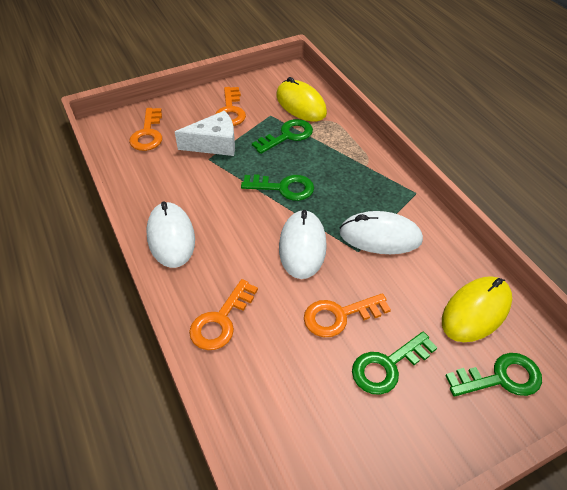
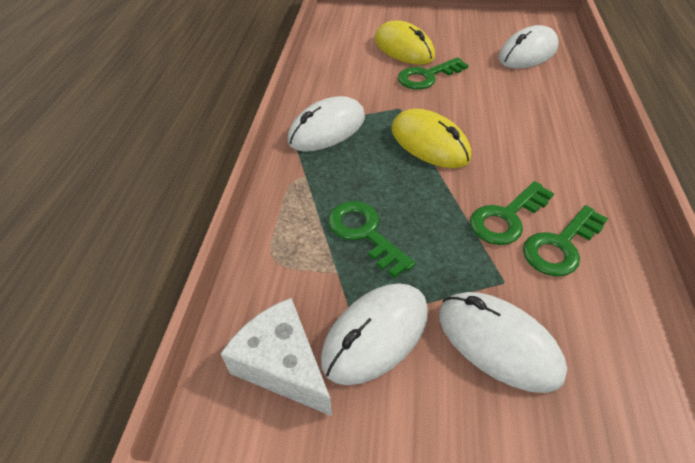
orange key: [129,108,162,151] [189,279,258,350] [216,87,246,126] [304,293,391,337] = 4 -> none = 0
white mouse: [146,201,195,268] [279,210,327,279] [339,211,423,254] = 3 -> [288,96,365,152] [321,283,428,385] [439,292,567,393] [498,25,559,69] = 4

